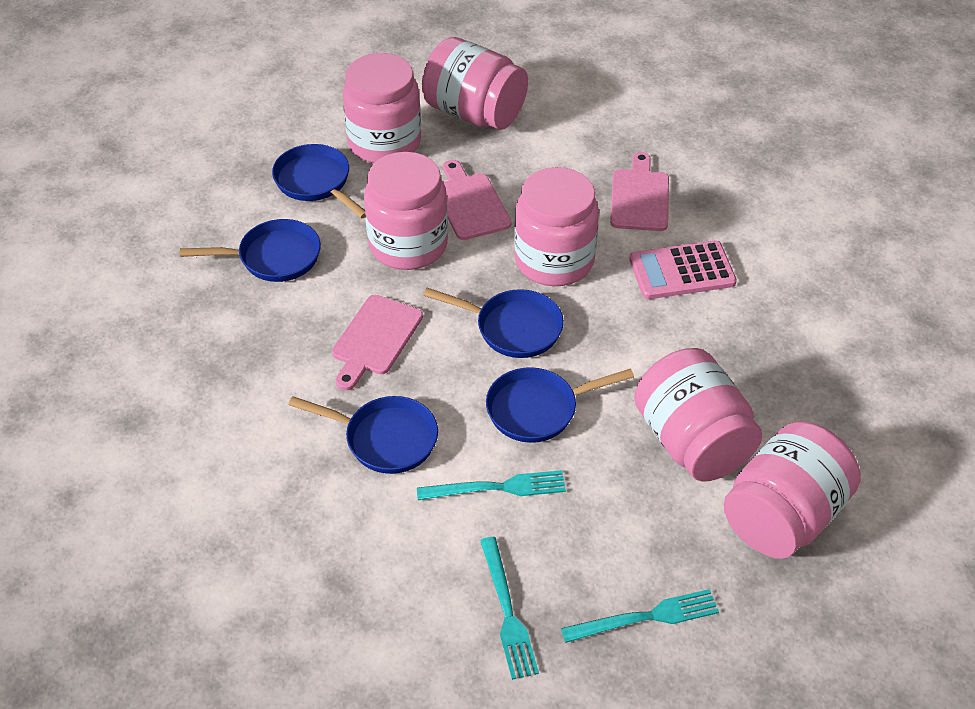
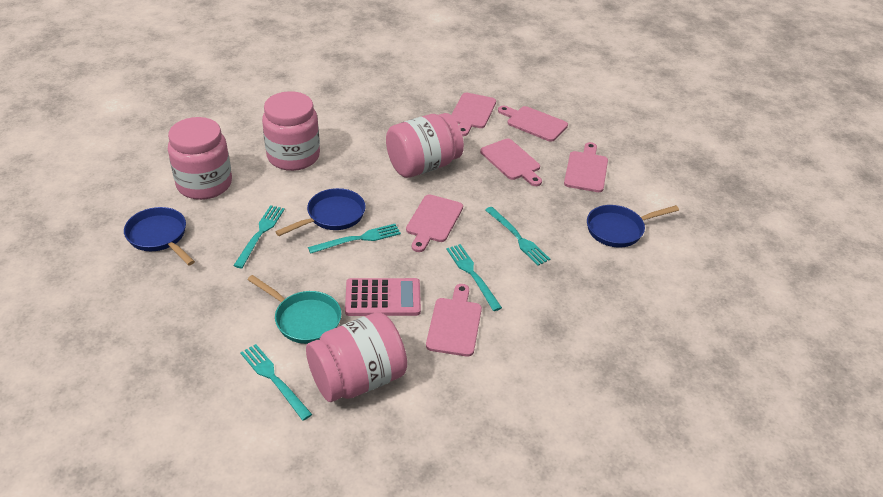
blue pan: [180,219,321,282] [272,144,365,218] [288,396,438,474] [423,288,564,358] [486,367,634,443] = 5 -> [124,207,195,265] [275,188,366,236] [587,205,679,247] = 3
pink cutting board: [332,295,423,390] [443,160,511,240] [610,152,669,231] = 3 -> [406,194,463,252] [426,284,482,357] [451,93,496,136] [480,139,542,186] [498,106,568,142] [564,142,608,192] = 6
pink jar: [342,53,421,163] [364,152,448,270] [422,37,528,130] [514,167,599,286] [634,348,762,482] [723,421,861,559] = 6 -> [168,117,232,200] [262,91,320,171] [306,312,407,402] [386,113,464,178] = 4
turquoise fork: [417,470,566,500] [480,537,539,680] [561,589,719,643] = 3 -> [233,205,285,268] [240,344,312,421] [308,224,401,254] [446,244,502,311] [485,207,550,266] = 5
turquoise pan: none = 0 -> [247,275,341,344] = 1

